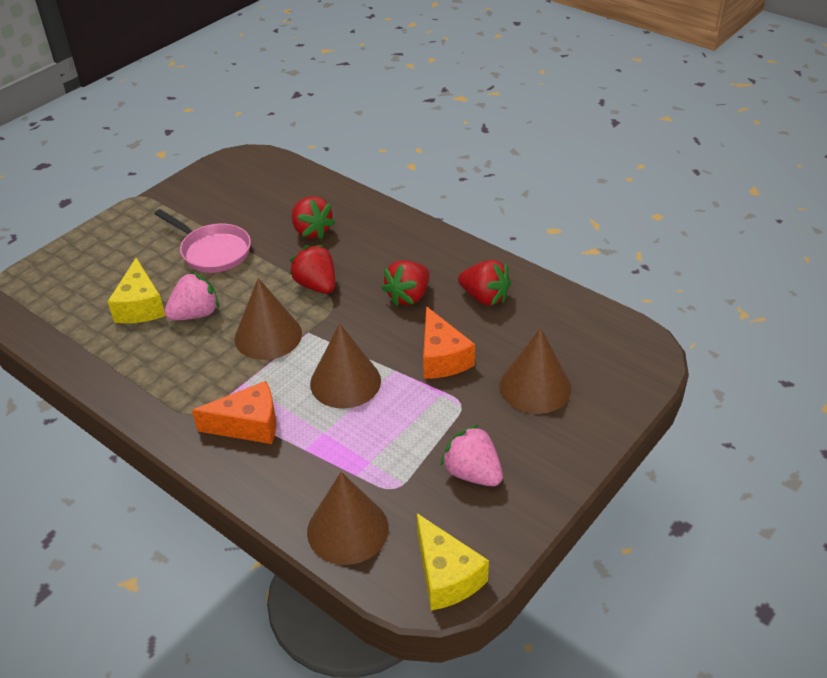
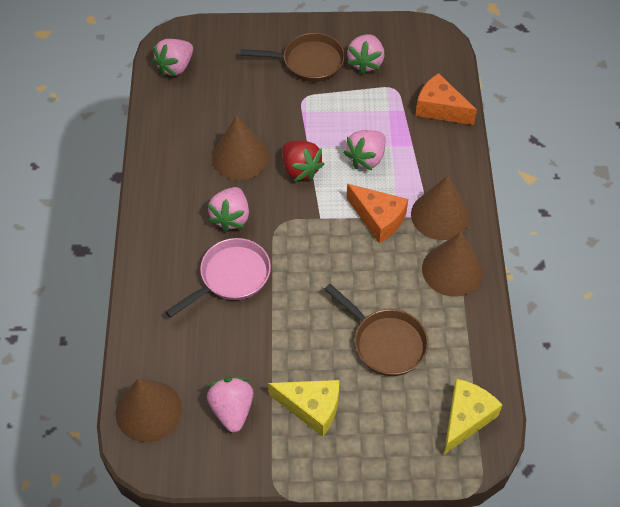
brown pan: none = 0 -> [240,33,345,82] [324,284,428,376] = 2
pink strawberry: [164,272,219,320] [440,424,503,486] = 2 -> [152,39,193,76] [207,377,254,432] [208,187,249,232] [343,130,386,170] [347,34,384,74] = 5
red strawberry: [289,245,335,294] [292,196,335,239] [381,260,429,306] [458,260,511,306] = 4 -> [282,141,324,181] = 1

